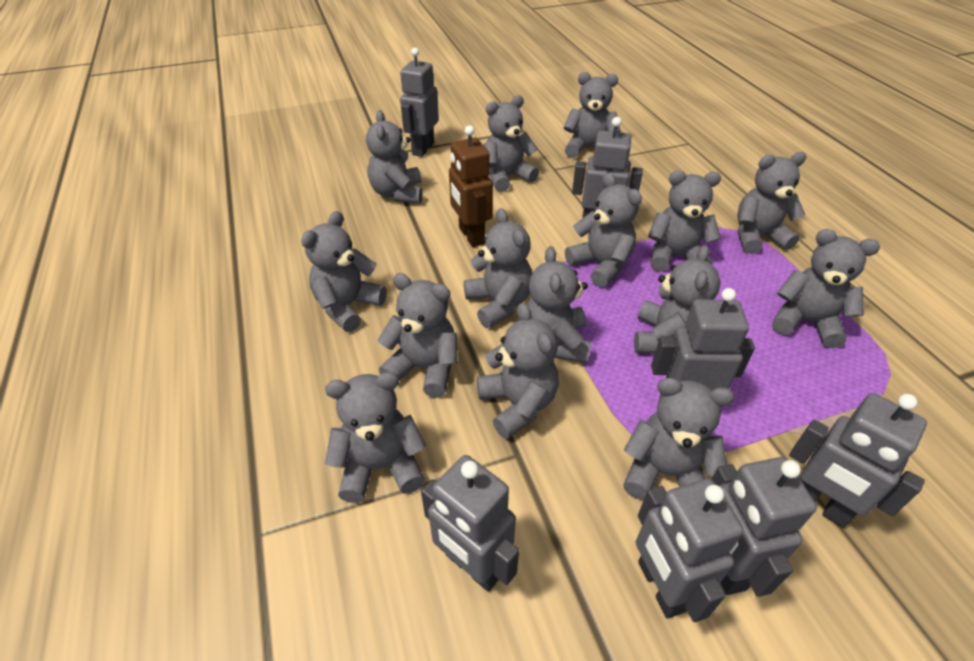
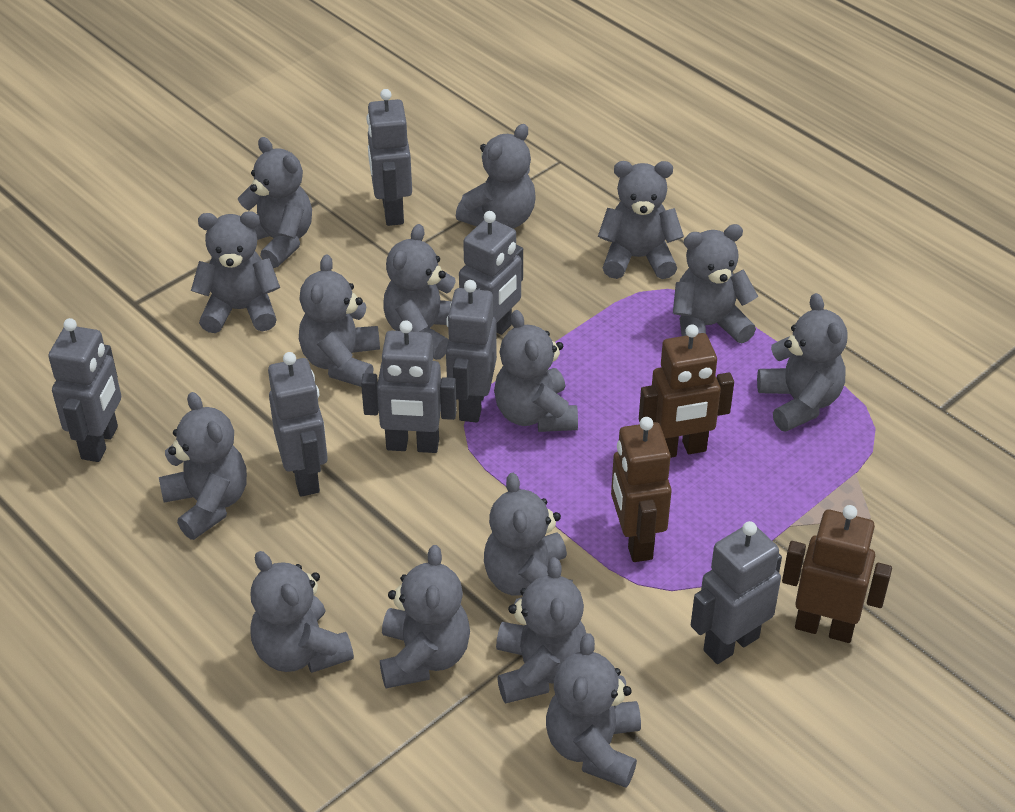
brown robot: [449,125,493,247] = 1 -> [611,417,672,562] [639,324,734,458] [782,505,892,643] = 3

